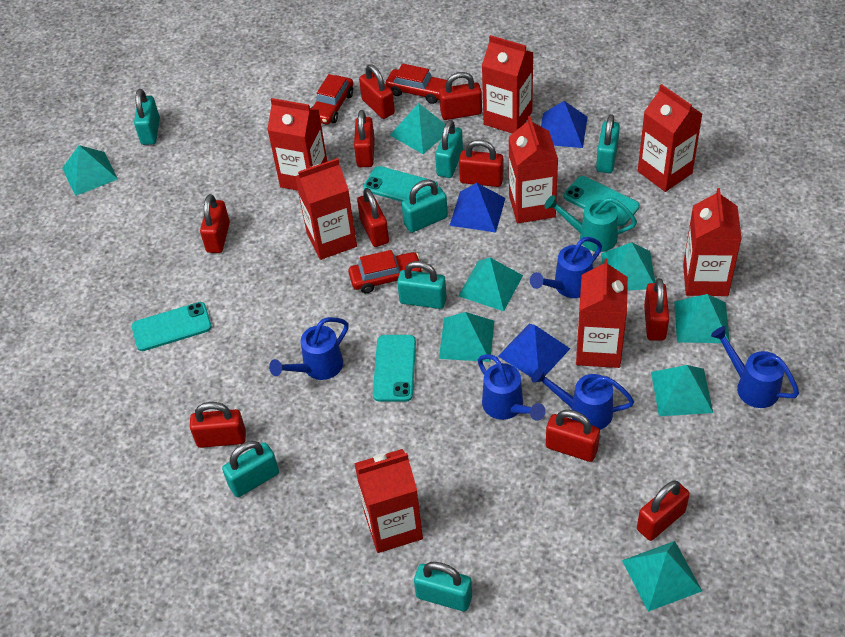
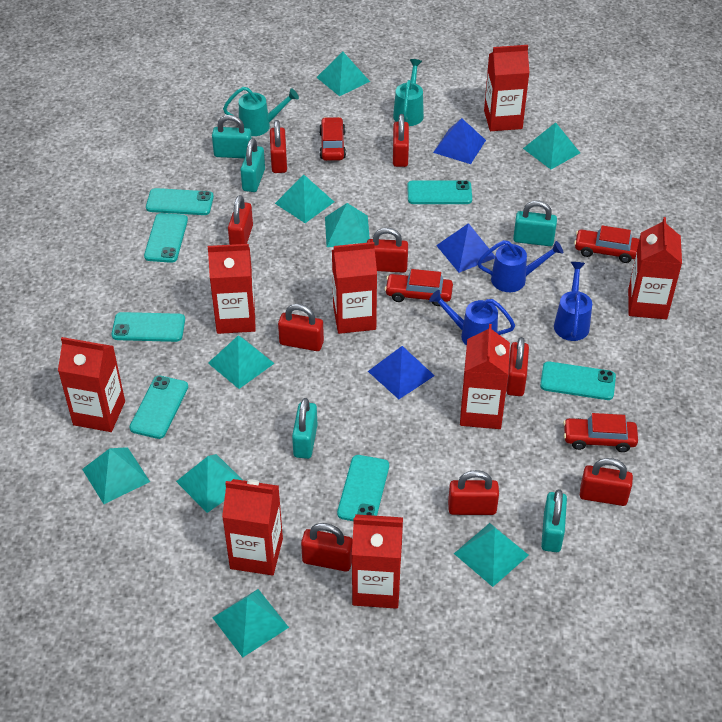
blue watering can: [269,317,349,380] [478,354,546,421] [530,237,602,298] [532,367,634,430] [711,326,799,408] = 5 -> [429,290,515,346] [477,240,563,292] [554,262,592,341] = 3
red car: [311,74,353,125] [348,250,423,293] [386,64,447,104] = 3 -> [319,117,346,161] [385,269,453,306] [563,413,638,452] [574,225,639,263] = 4
red padlock: [190,402,246,448] [200,194,230,253] [354,110,375,167] [357,188,389,247] [359,64,395,119] [439,72,482,120] [459,139,504,187] [546,410,600,462] [637,480,690,541] [644,278,669,341] = 10 -> [228,195,253,245] [270,120,287,173] [278,304,324,351] [301,523,353,572] [367,228,408,273] [393,114,409,167] [448,470,499,515] [506,337,529,396] [580,458,633,506] = 9
turquoise padlock: [134,89,160,145] [222,441,279,497] [397,261,447,309] [402,179,448,233] [414,562,472,612] [435,120,463,178] [596,114,620,173] = 7 -> [212,115,252,158] [241,138,265,192] [292,398,317,459] [513,201,557,246] [541,489,567,552] = 5
turquoise phone: [132,302,212,351] [363,166,438,202] [373,335,416,402] [564,176,640,226] = 4 -> [112,312,185,342] [130,376,188,439] [144,213,188,263] [146,188,214,215] [337,455,389,521] [407,180,472,204] [540,361,616,400] = 7
turquoise pyramid: [62,145,118,196] [390,103,445,154] [439,312,494,362] [458,258,523,311] [601,242,655,291] [622,541,702,612] [651,365,713,416] [674,294,730,343] = 8 -> [82,447,150,504] [176,454,242,513] [208,335,275,389] [212,589,289,657] [275,174,334,223] [316,51,370,96] [325,203,370,247] [454,523,529,587] [523,122,580,169] = 9
turquoise watering can: [544,195,637,252] = 1 -> [223,87,299,136] [393,59,424,126] = 2

